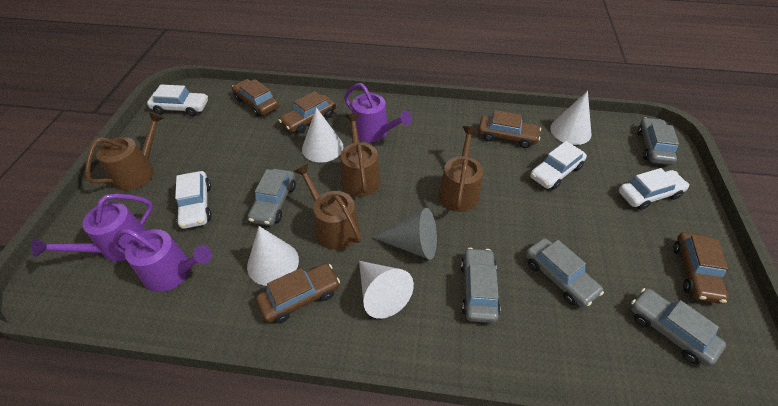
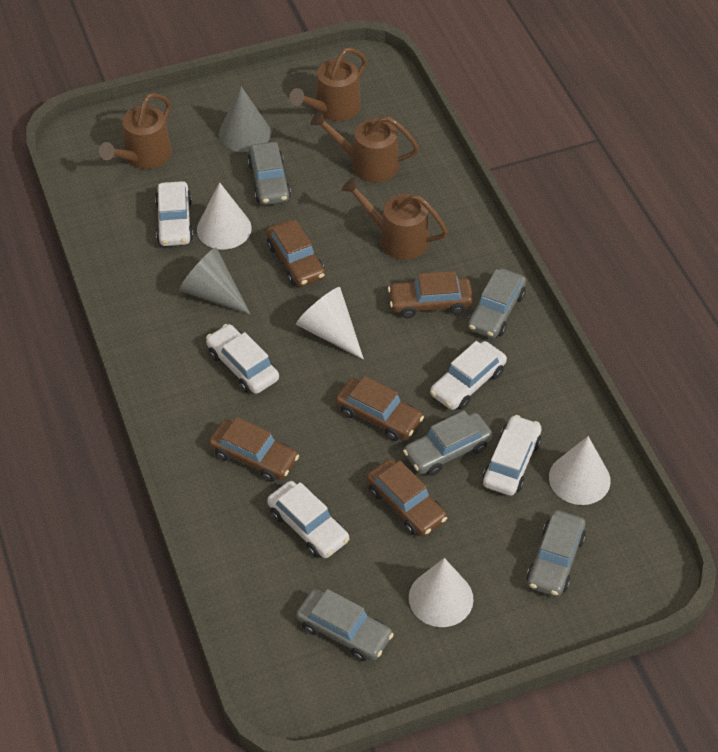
grey cone: [372,208,437,260] = 1 -> [179,247,250,314] [219,86,271,152] = 2
purple watering can: [32,194,153,262] [113,229,212,292] [344,83,412,142] = 3 -> none = 0
white car: [147,84,208,116] [175,171,212,229] [530,141,587,190] [619,168,689,210] = 4 -> [155,181,193,246] [206,324,279,394] [267,481,349,558] [430,341,507,410] [483,415,541,496] = 5

